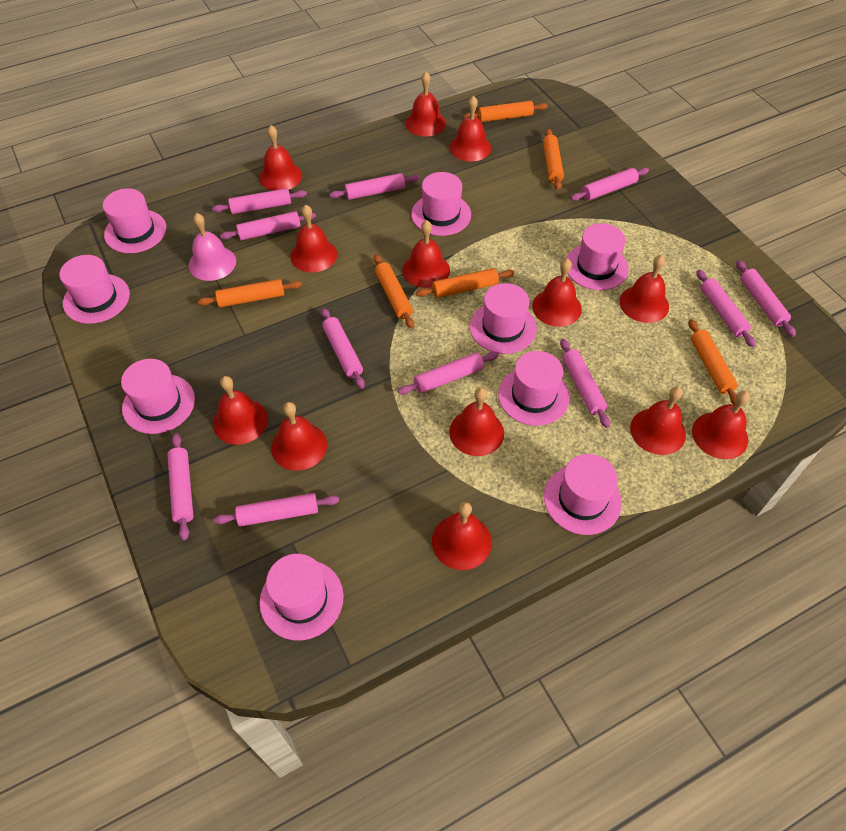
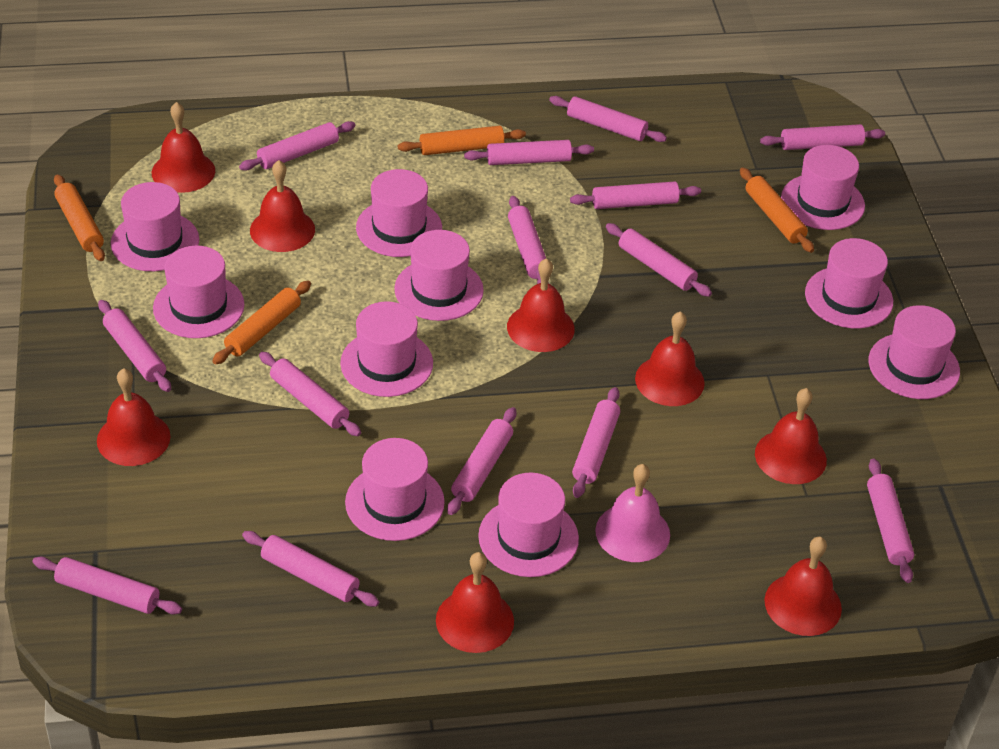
orange rolling pin: [198,279,302,307] [374,254,414,329] [416,268,514,298] [464,101,547,122] [543,129,564,190] [689,319,738,405] = 6 -> [54,174,105,261] [212,281,311,365] [398,126,526,155] [740,168,814,253] = 4
pink hat: [59,255,130,324] [103,188,166,253] [121,359,195,434] [260,554,344,640] [411,172,471,236] [470,283,537,354] [498,351,570,426] [544,454,622,535] [566,223,629,290] = 9 -> [111,182,199,271] [153,246,244,338] [340,301,433,397] [345,438,445,541] [356,169,442,257] [394,230,484,321] [478,473,579,577] [781,145,865,230] [805,238,893,329] [869,305,960,399] = 10
pink rolling pin: [167,433,194,541] [212,188,307,214] [214,493,339,527] [220,211,316,240] [321,308,365,389] [329,173,420,200] [398,351,499,395] [560,339,610,428] [571,168,649,201] [697,270,756,347] [736,260,796,337] = 11 -> [33,556,182,615] [98,300,171,392] [239,121,355,171] [242,531,379,607] [259,352,361,436] [447,407,516,515] [464,140,594,165] [508,196,549,284] [549,96,667,142] [570,181,701,209] [572,387,620,498] [606,223,712,297] [760,124,885,150] [867,458,914,583] = 14
red bell: [213,376,268,445] [259,125,302,191] [271,402,327,471] [290,205,337,272] [403,220,450,288] [405,72,446,137] [432,502,492,570] [449,96,491,162] [449,388,504,456] [532,258,582,327] [619,255,669,323] [630,386,686,455] [692,391,750,459] = 13 -> [97,368,171,466] [152,102,215,193] [250,160,315,252] [436,552,514,653] [507,258,575,352] [635,311,705,406] [755,388,827,484] [764,536,842,636] = 8

